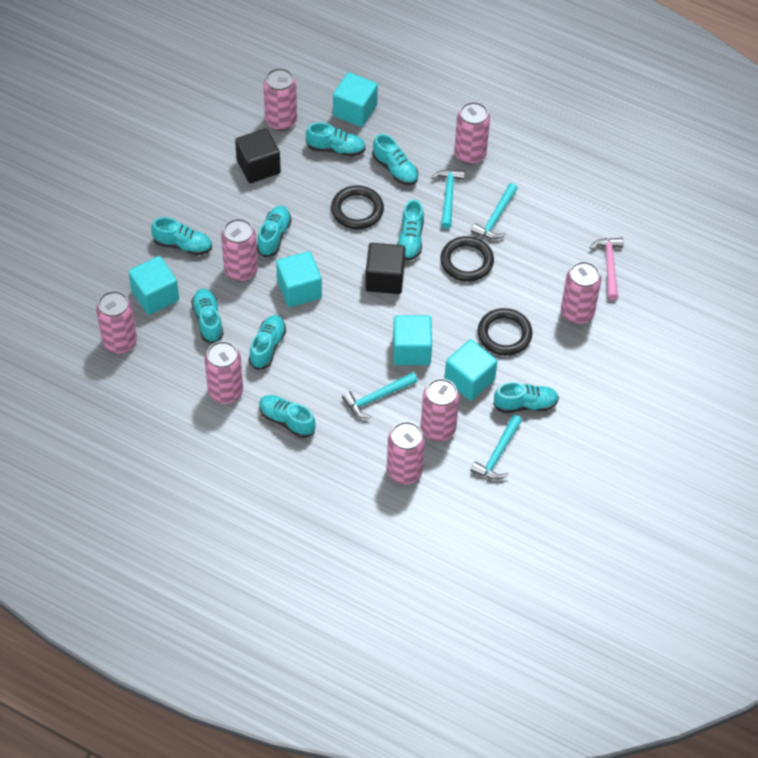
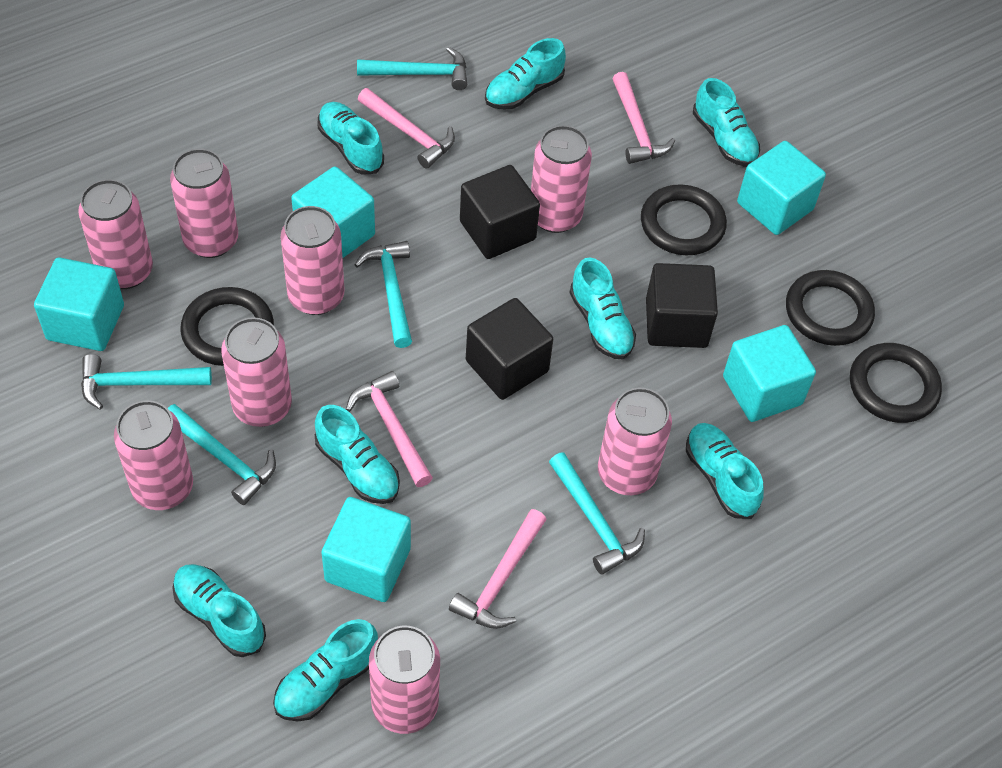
black cube: [235,128,281,183] [365,243,405,294] = 2 -> [460,165,540,259] [466,298,553,400] [646,263,718,348] = 3
black ring: [331,185,384,229] [440,236,494,282] [478,308,533,356] = 3 -> [180,287,274,366] [641,184,727,255] [786,270,875,346] [850,343,942,423] = 4
pink hammer: [590,238,624,300] = 1 -> [346,371,433,487] [358,88,455,168] [449,509,547,629] [612,72,675,164] = 4
turquoise hammer: [342,372,417,419] [431,169,465,229] [470,415,522,480] [471,183,518,239] = 4 -> [81,354,212,410] [168,404,276,505] [354,241,412,348] [357,47,467,90] [549,452,645,575] = 5
turquoise shoe: [151,217,212,255] [191,289,224,343] [249,315,286,370] [257,206,291,257] [259,395,316,438] [306,122,366,157] [372,134,418,185] [397,199,424,261] [493,382,559,413] = 9 -> [172,564,266,657] [273,619,378,721] [315,405,400,504] [317,102,384,175] [485,38,566,110] [570,258,636,359] [686,423,764,519] [693,78,760,166] = 8

